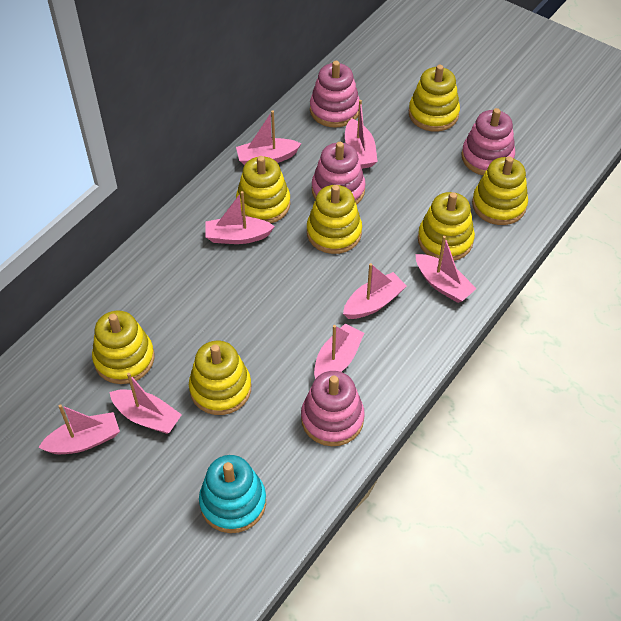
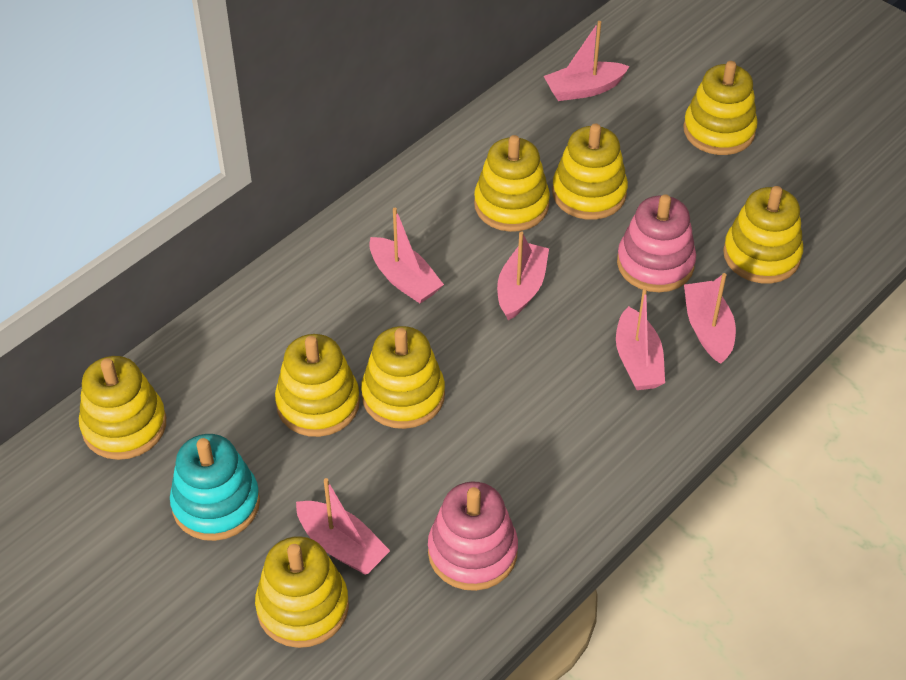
pink boat: [38,404,120,454] [109,373,182,434] [205,191,275,244] [236,110,301,165] [314,324,364,379] [343,263,407,319] [345,100,378,169] [416,236,476,303] = 8 -> [296,478,390,575] [369,208,444,303] [497,231,549,320] [544,21,630,101] [616,287,665,390] [684,273,736,364] = 6
pink stacking toy: [301,371,365,446] [310,61,360,128] [312,142,366,205] [462,108,515,175] = 4 -> [428,481,518,591] [617,194,696,292] = 2
yellow stacking toy: [92,310,155,384] [189,341,251,415] [236,156,291,223] [307,185,362,254] [409,65,460,131] [418,192,475,261] [472,156,528,225] = 7 -> [79,356,166,460] [255,536,349,648] [275,334,360,437] [361,326,445,429] [474,135,550,232] [552,124,628,220] [683,61,758,155] [723,186,803,283] = 8

